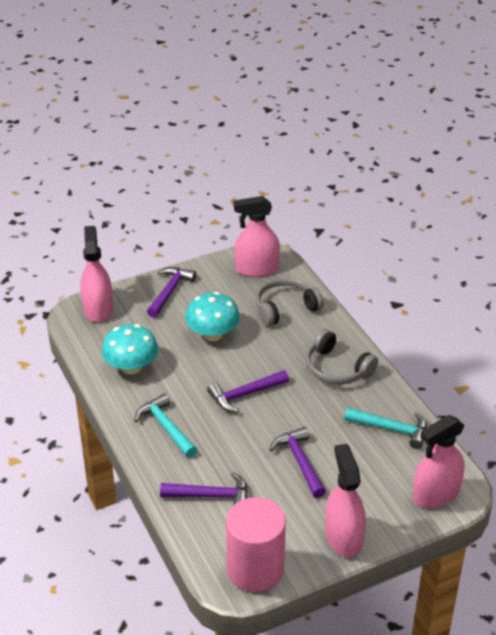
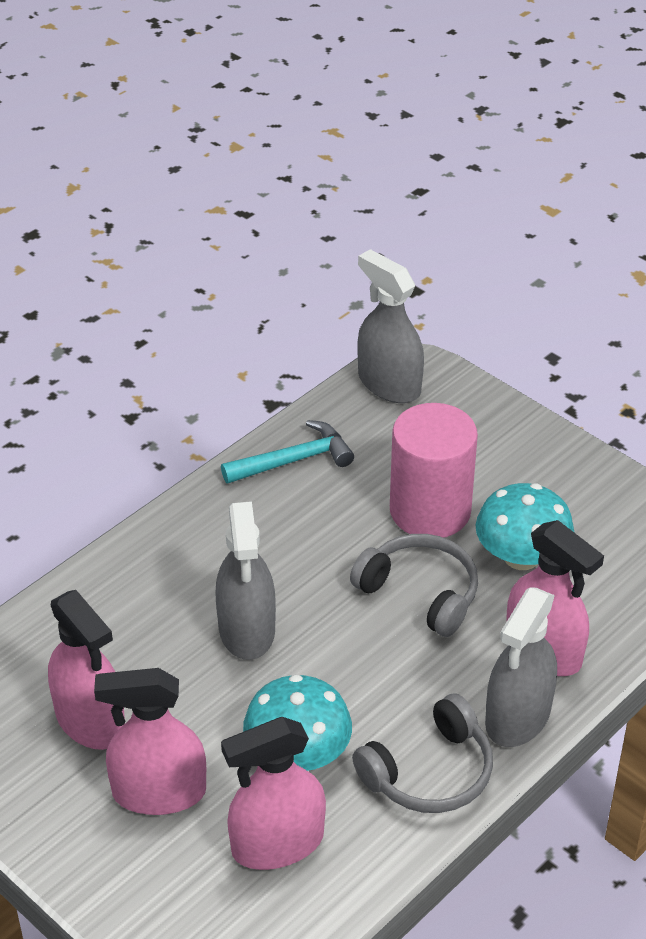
grey spray bottle: none = 0 -> [216,502,276,660] [358,249,424,403] [485,587,557,747] = 3
purple hammer: [147,267,197,318] [160,472,248,505] [207,370,289,412] [269,427,326,498] = 4 -> none = 0
turquoise hammer: [134,393,197,457] [344,407,427,449] = 2 -> [221,420,354,484] = 1

